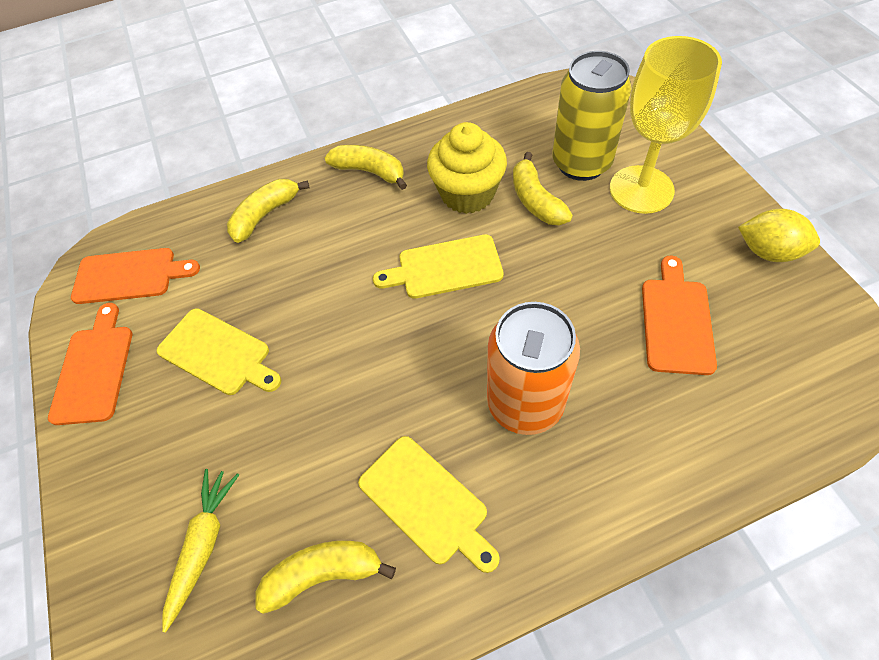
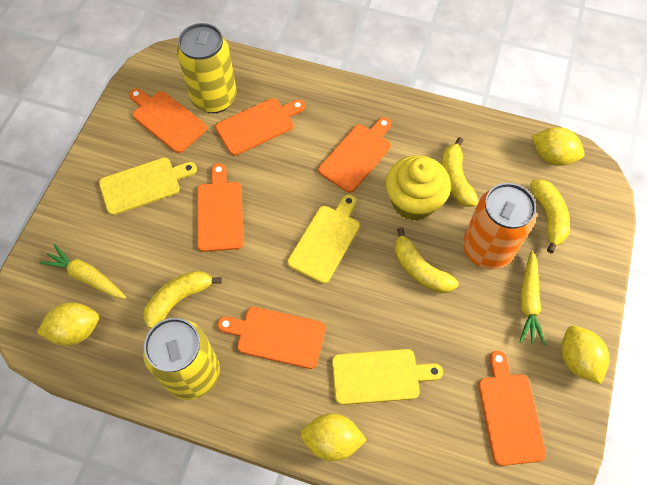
orange cutting board: [48,303,132,425] [71,248,200,304] [642,256,717,375] = 3 -> [129,88,207,153] [197,163,243,252] [215,98,305,156] [217,307,325,369] [318,117,391,193] [478,351,546,466] = 6
yellow can: [552,51,632,181] = 1 -> [143,318,220,400] [177,23,237,113] = 2
yellow carrot: [162,469,239,632] = 1 -> [40,244,126,299] [520,251,545,345] = 2
yellow goblet: [610,36,722,214] = 1 -> none = 0
yellow lemon: [738,209,820,262] = 1 -> [37,302,99,346] [300,413,367,461] [531,127,585,166] [561,326,609,384] = 4

